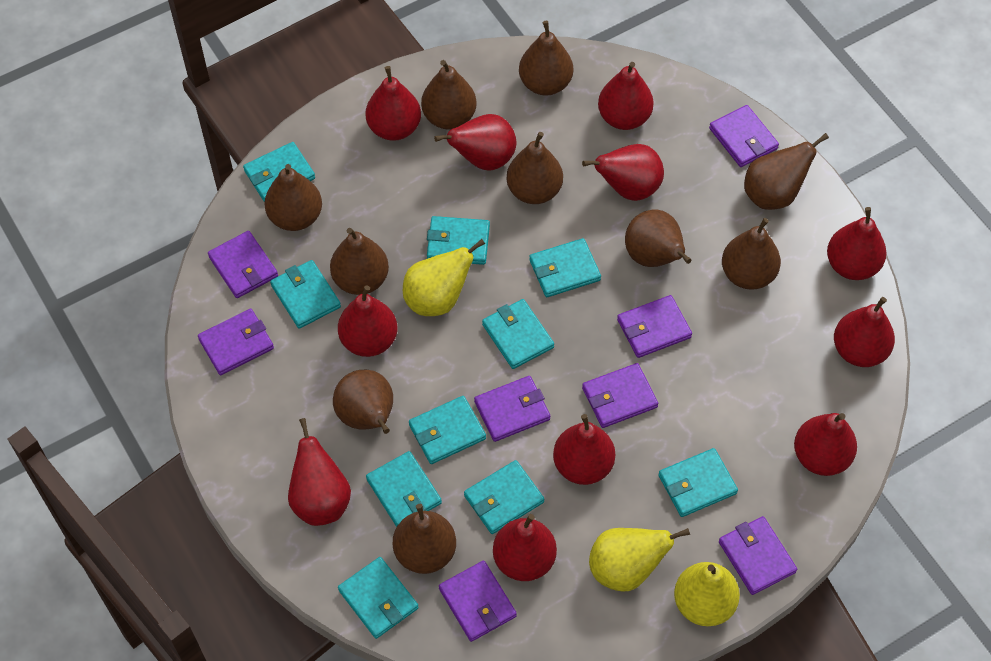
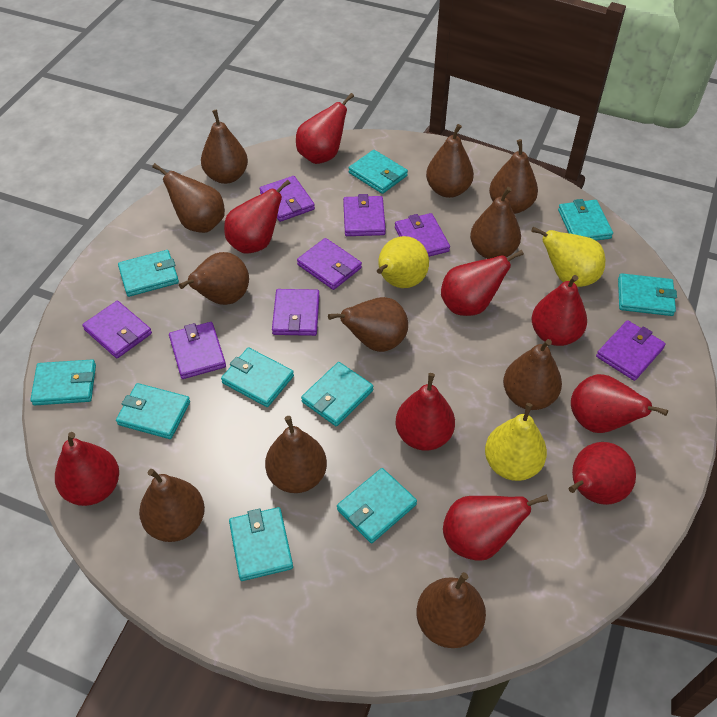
brown pear: [264,164,322,231] [330,228,389,295] [333,370,393,434] [393,504,456,574] [421,60,477,129] [507,132,563,204] [519,21,573,96] [625,210,692,267] [722,218,781,290] [744,133,829,210] = 10 -> [139,469,205,542] [152,163,225,233] [179,252,249,305] [201,110,248,184] [265,416,327,493] [328,297,408,352] [416,572,486,648] [426,124,474,198] [470,187,521,259] [489,139,538,214] [503,339,562,410] = 11
red pear: [288,418,351,526] [338,286,397,357] [366,66,421,141] [434,114,516,170] [493,514,557,581] [553,414,615,485] [582,144,664,201] [598,62,654,130] [794,413,857,476] [827,207,887,280] [834,297,895,367] = 11 -> [55,432,119,506] [224,179,291,254] [296,93,354,164] [396,373,455,451] [441,250,524,316] [443,494,549,561] [532,275,587,346] [569,442,636,505] [571,374,668,433] = 9

